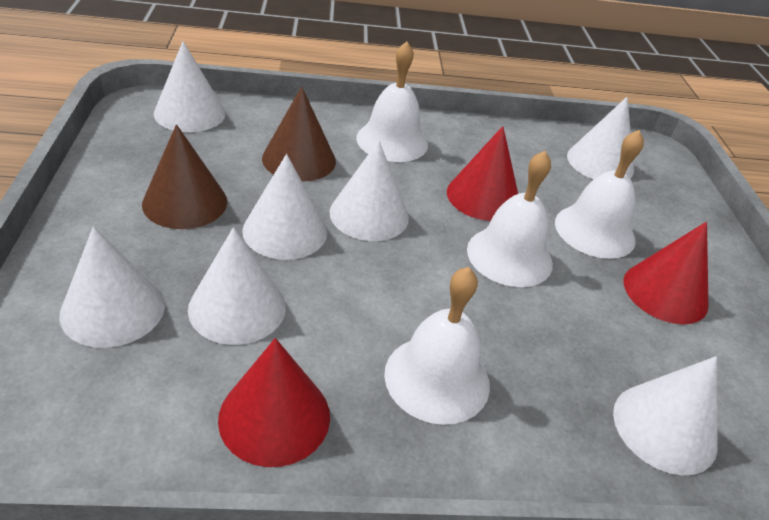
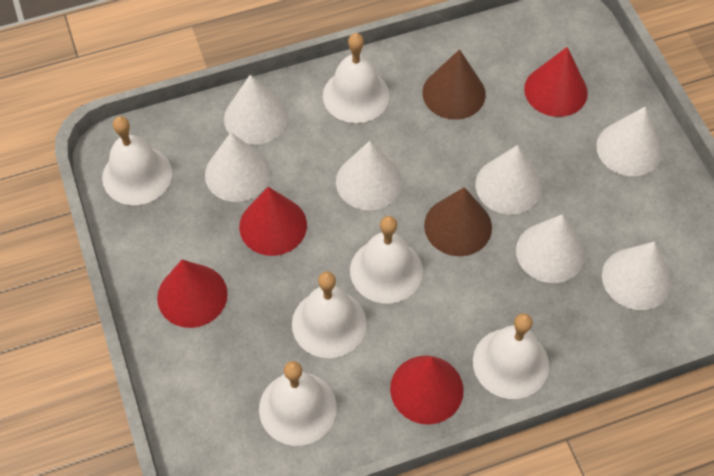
red cone: [218,338,330,467] [447,126,518,221] [624,222,709,324] = 3 -> [157,260,228,328] [239,187,307,256] [390,356,464,425] [524,47,588,117] = 4
white bell: [356,41,428,162] [384,267,490,425] [467,151,553,287] [555,130,644,259] = 4 -> [102,116,172,205] [259,361,337,446] [292,272,367,358] [323,33,389,123] [350,216,423,303] [473,313,549,399] = 6

